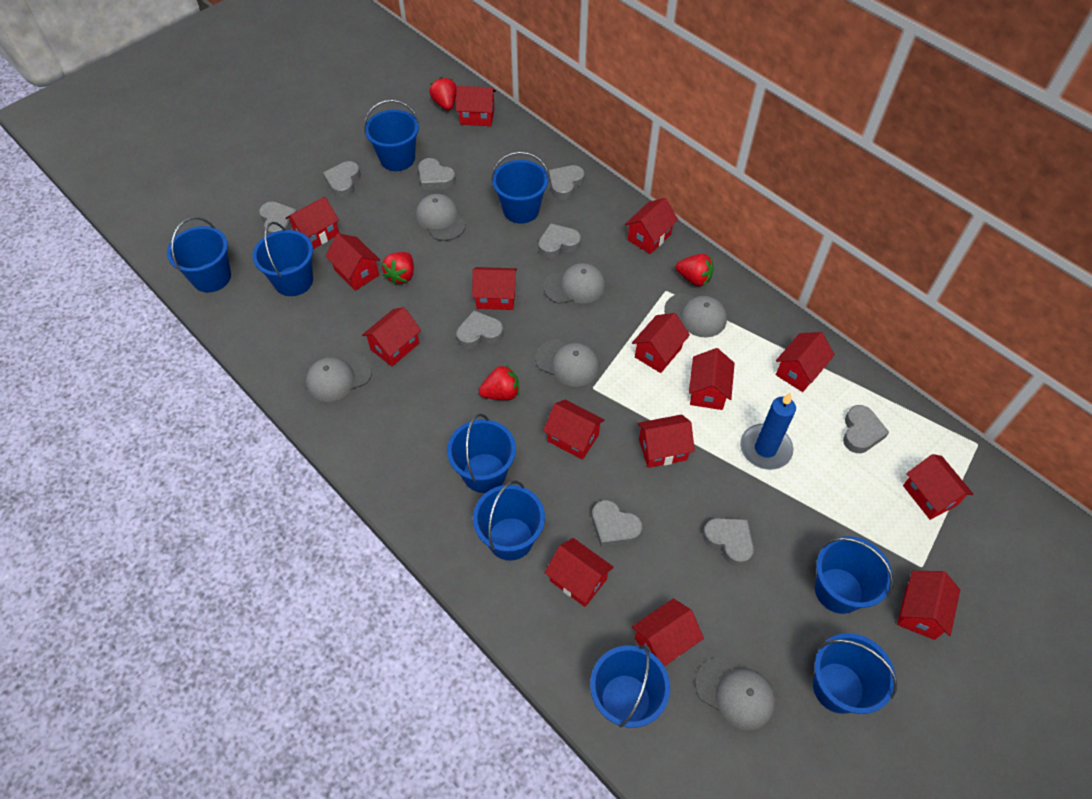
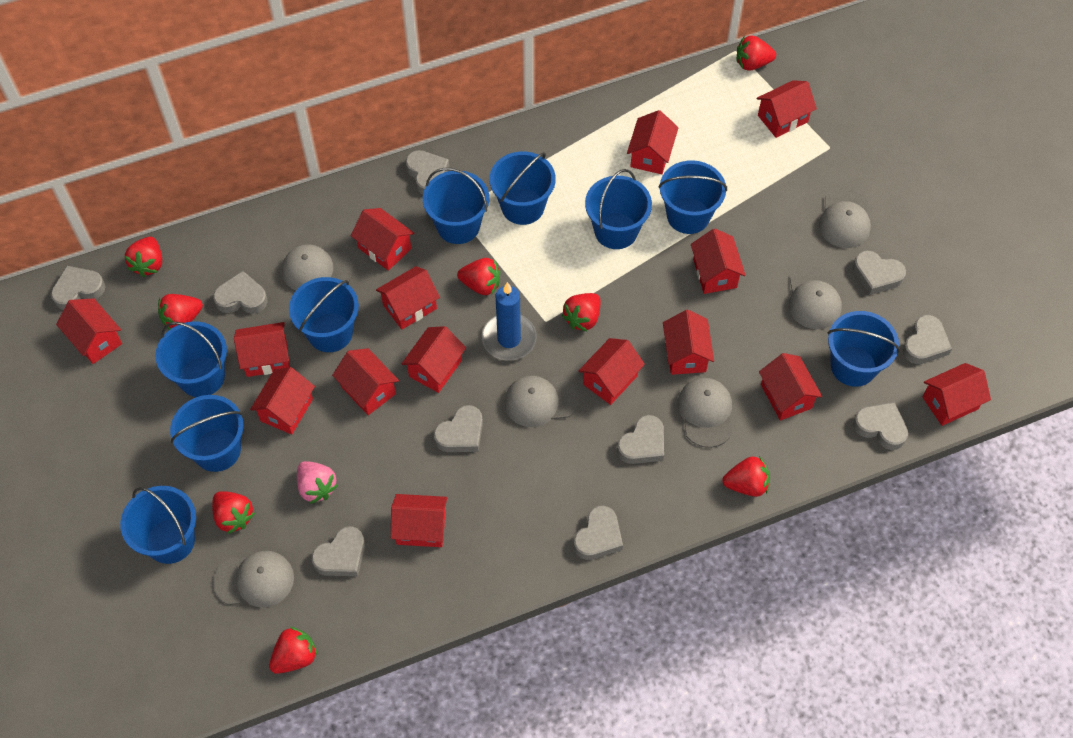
grey heart: [259,202,297,234] [323,161,361,198] [418,158,456,190] [457,310,503,349] [538,223,581,259] [549,165,584,200] [592,500,642,547] [703,518,754,566] [843,405,889,453] = 9 -> [51,266,105,310] [213,271,268,314] [312,526,365,576] [405,150,449,194] [434,405,483,452] [573,506,623,560] [617,415,664,464] [853,250,906,295] [853,402,908,450] [903,315,952,364] = 10
pink strawberry: none = 0 -> [297,461,338,504] = 1
red strawberry: [382,252,414,285] [429,77,457,110] [479,365,519,400] [676,254,714,286] = 4 -> [125,237,162,277] [158,294,203,330] [212,491,255,534] [269,627,318,674] [457,258,500,295] [562,293,600,331] [722,456,770,497] [737,35,776,71] = 8

